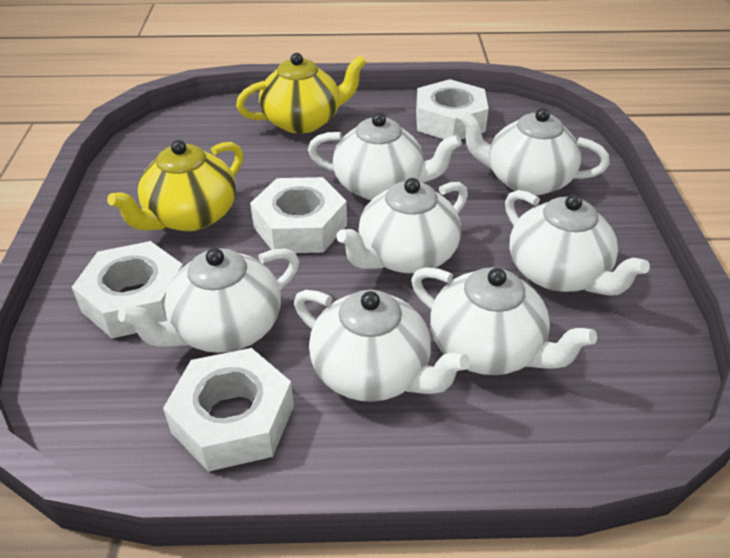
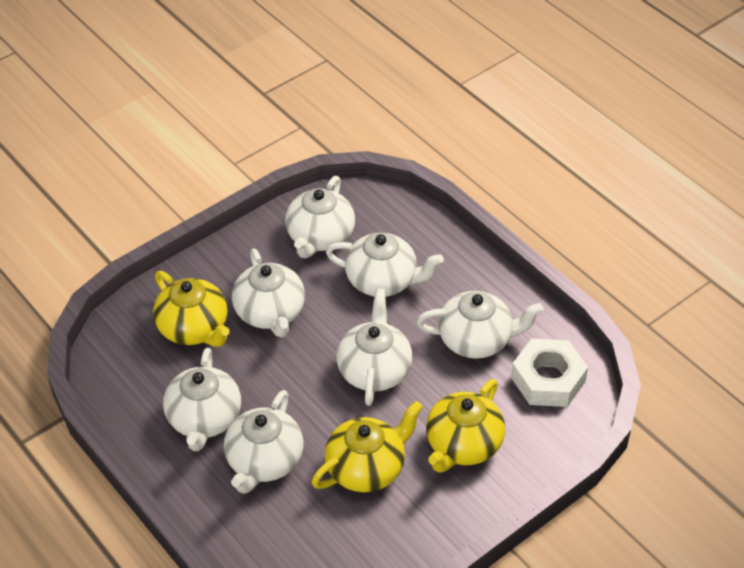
white nut: [72,241,183,339] [163,348,294,472] [250,177,347,253] [416,79,489,139] = 4 -> [511,338,588,407] = 1
yellow teapot: [107,140,243,231] [236,53,366,134] = 2 -> [153,271,229,347] [312,401,423,492] [426,379,505,473] = 3

